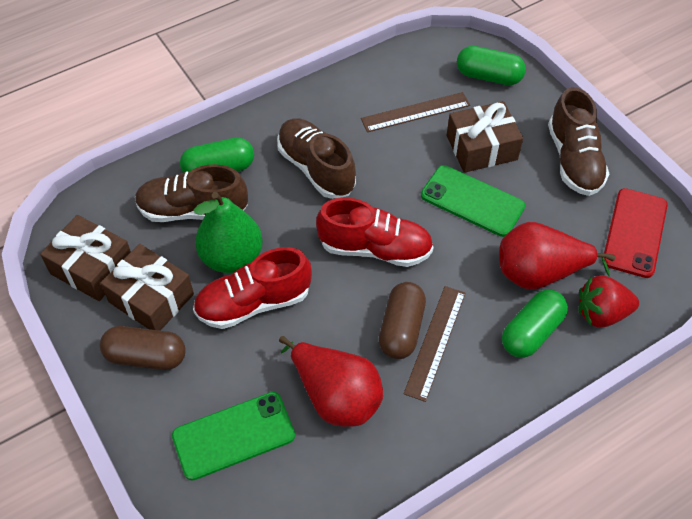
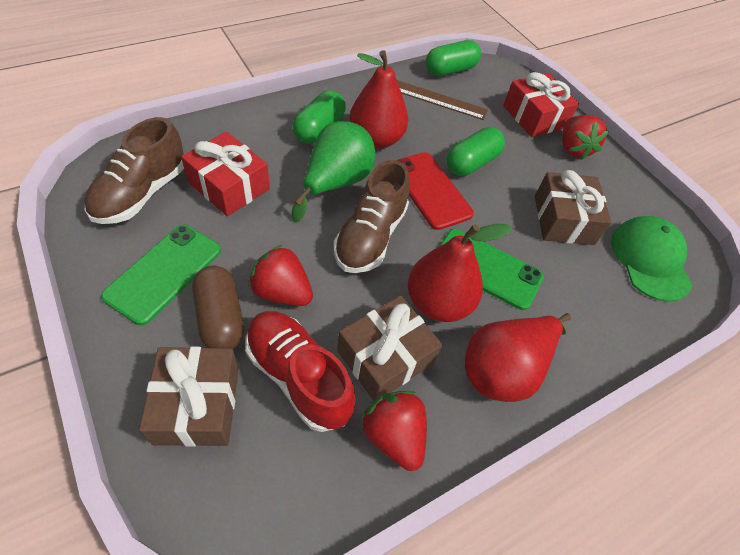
brown capsule: [100,326,186,370] [379,282,426,359] = 2 -> [192,265,244,349] = 1
brown ruler: [361,92,470,132] [404,286,466,402] = 2 -> [397,80,488,120] = 1
brown shoe: [135,164,248,222] [277,118,356,199] [548,87,609,196] = 3 -> [84,117,184,224] [334,160,410,273] = 2
green cap: none = 0 -> [611,216,692,302] = 1
red gift: none = 0 -> [181,131,270,216] [503,72,579,137] = 2
red pear: [279,336,383,427] [499,222,615,290] = 2 -> [349,50,408,149] [408,224,512,322] [465,313,571,402] = 3
red shoe: [193,247,312,329] [316,198,433,267] = 2 -> [245,311,356,432] = 1
red strawberry: [578,275,639,327] = 1 -> [248,245,313,306] [361,391,427,471] [562,115,609,160] = 3

